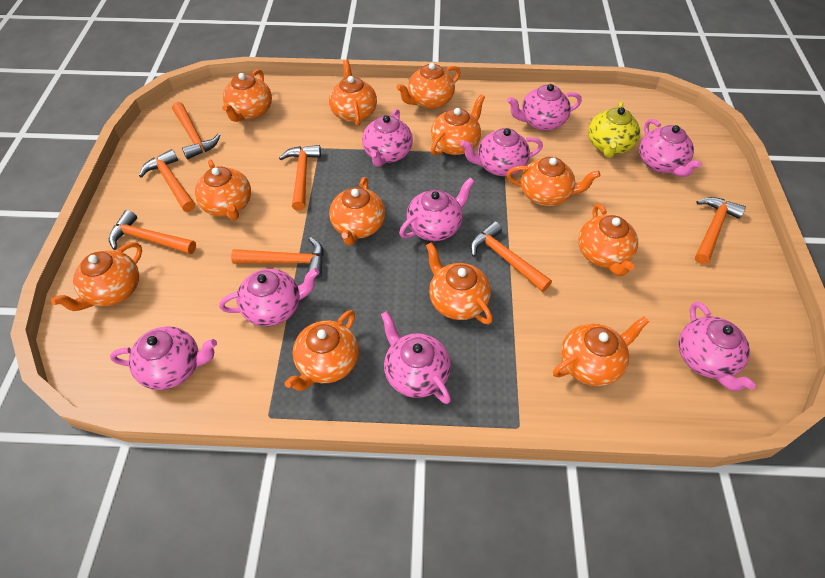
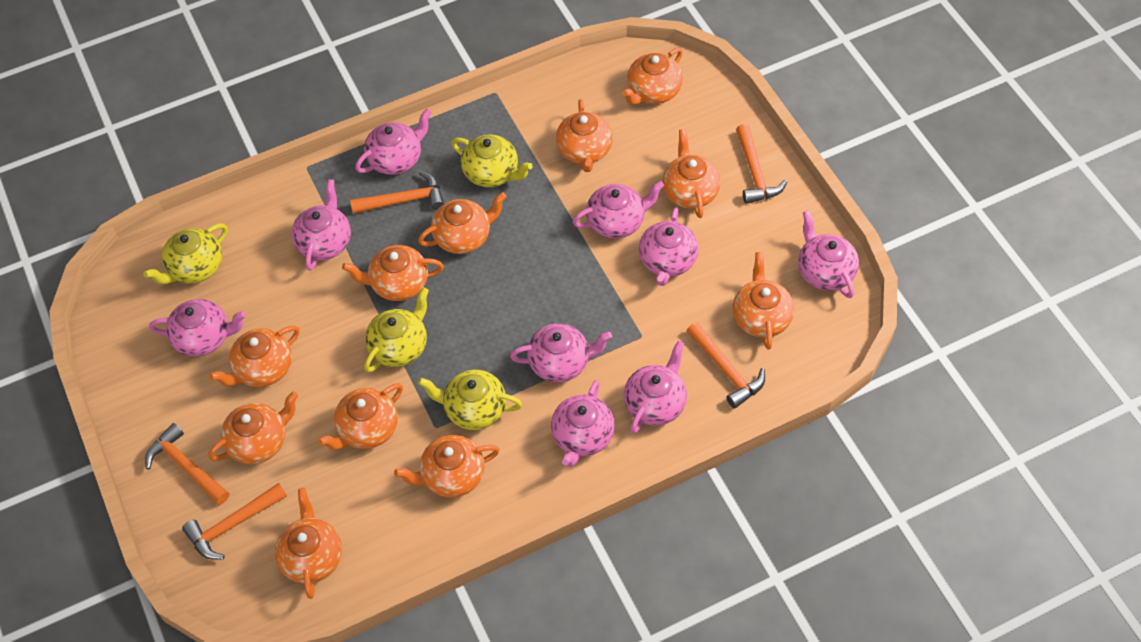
orange hammer: [109,210,196,254] [139,149,195,212] [172,102,220,159] [231,237,324,278] [279,145,321,211] [470,221,552,292] [695,197,746,264] = 7 -> [145,423,229,505] [182,483,287,560] [350,171,444,214] [687,322,765,409] [736,124,787,204] = 5
orange teapot: [51,242,142,311] [195,159,251,220] [222,69,272,122] [285,310,359,391] [329,59,377,127] [329,177,385,246] [396,63,460,109] [426,242,492,324] [431,94,485,156] [507,157,600,206] [553,316,649,386] [578,204,638,277] = 12 -> [208,391,298,464] [209,326,300,387] [275,488,342,599] [318,383,403,450] [342,245,444,301] [394,435,500,498] [418,192,506,254] [556,99,613,172] [622,47,683,105] [662,129,721,218] [733,252,794,350] = 11
yellow teapot: [588,102,640,158] = 1 -> [143,223,228,284] [364,287,429,373] [418,370,522,430] [451,134,533,187] = 4

